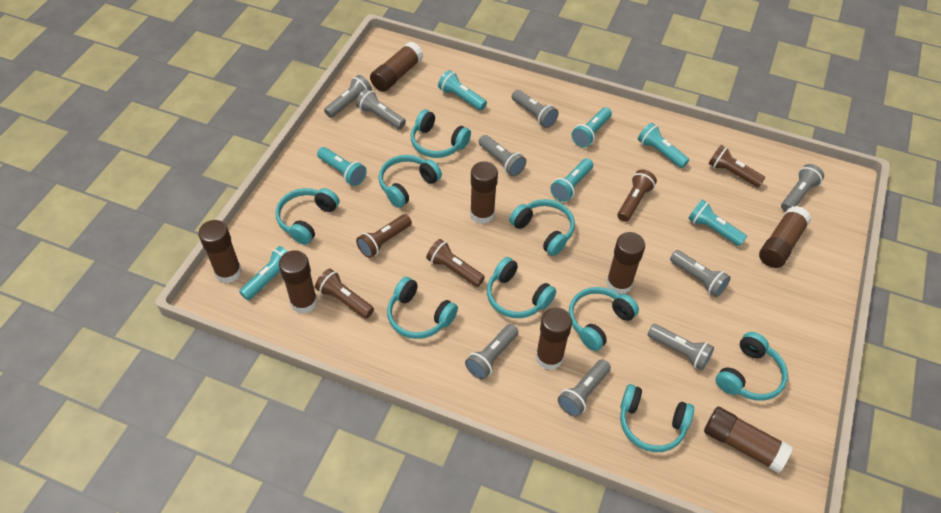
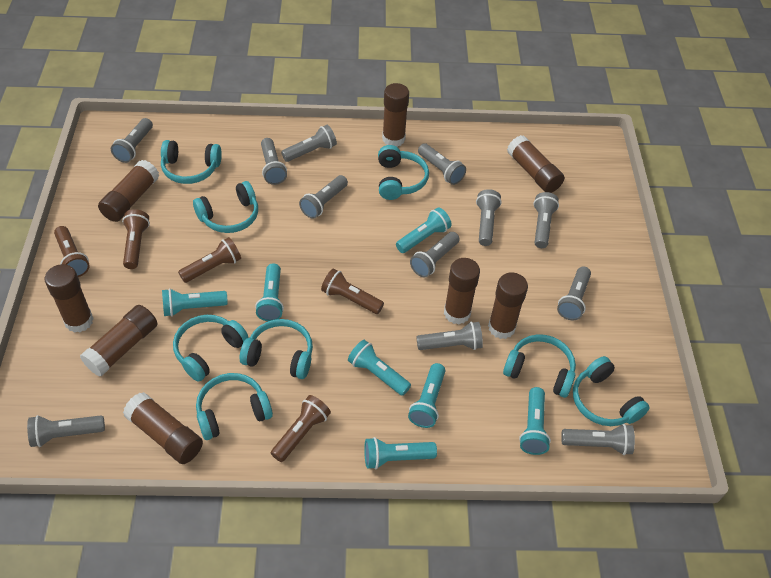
grey flashlight: [324,75,372,118] [356,89,406,129] [465,324,518,380] [479,135,526,176] [512,90,559,128] [558,359,611,417] [648,324,714,370] [670,250,731,297] [781,164,824,212] = 9 -> [27,415,105,447] [111,118,153,163] [261,138,287,185] [281,125,337,162] [299,175,348,219] [410,232,460,278] [416,322,483,350] [418,143,466,185] [476,189,502,246] [533,192,559,248] [557,266,591,320] [561,424,635,455] = 12
turquoise headphones: [275,188,339,245] [379,155,442,208] [387,277,458,339] [411,110,471,158] [487,257,556,318] [509,199,575,256] [569,287,639,351] [620,384,694,452] [716,332,788,401] = 9 -> [161,140,222,184] [173,315,248,382] [193,181,258,233] [196,373,273,440] [240,319,313,379] [378,145,429,200] [503,334,576,398] [573,356,650,426] = 8

